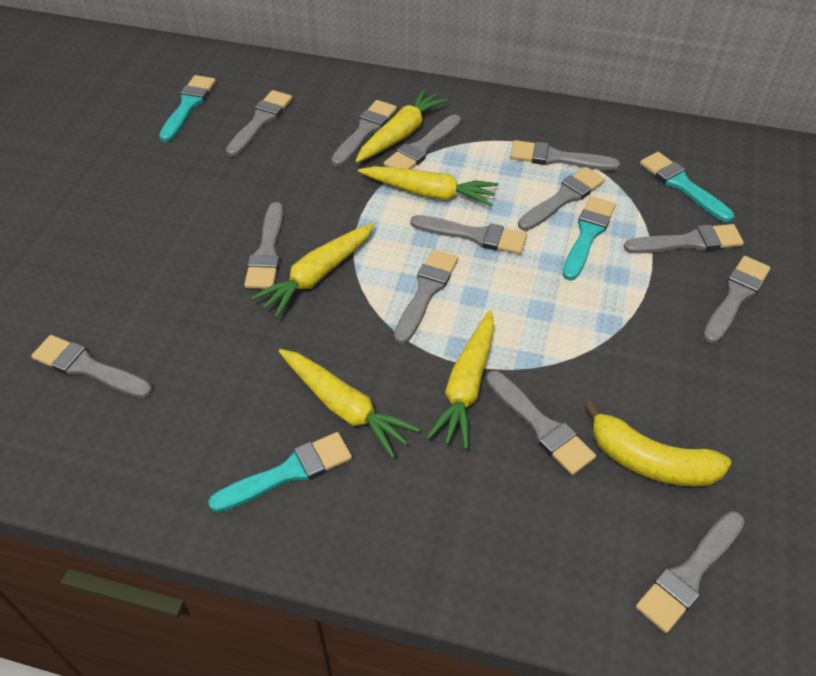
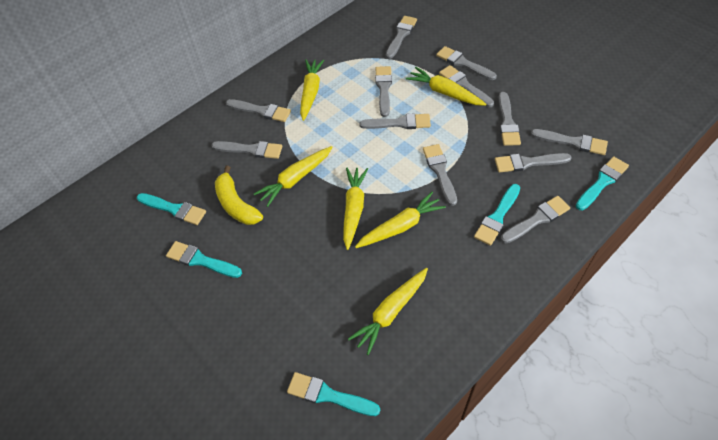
grey brush: [31,335,152,398] [226,90,292,157] [244,202,284,289] [331,100,397,166] [384,115,461,169] [394,249,458,344] [410,215,527,254] [486,371,596,475] [510,140,620,171] [518,167,605,231] [624,224,744,254] [636,511,745,633] [703,256,771,344] = 13 -> [211,141,282,159] [226,99,291,122] [359,113,431,129] [375,66,392,117] [386,16,417,59] [423,144,457,206] [436,46,497,80] [439,65,494,107] [495,153,572,172] [498,92,521,146] [501,196,570,243] [531,129,608,155] = 12
turquoise brush: [159,75,216,142] [208,432,352,512] [563,196,616,281] [640,152,734,222] = 4 -> [137,193,206,225] [166,241,242,278] [287,372,380,416] [474,184,520,246] [576,156,629,210] = 5
yellow carrot: [251,223,374,318] [279,349,420,458] [356,88,448,162] [358,166,498,206] [426,310,494,449] = 5 -> [254,146,332,207] [300,59,324,121] [343,167,368,250] [348,268,428,355] [355,192,446,248] [406,67,486,106] = 6

